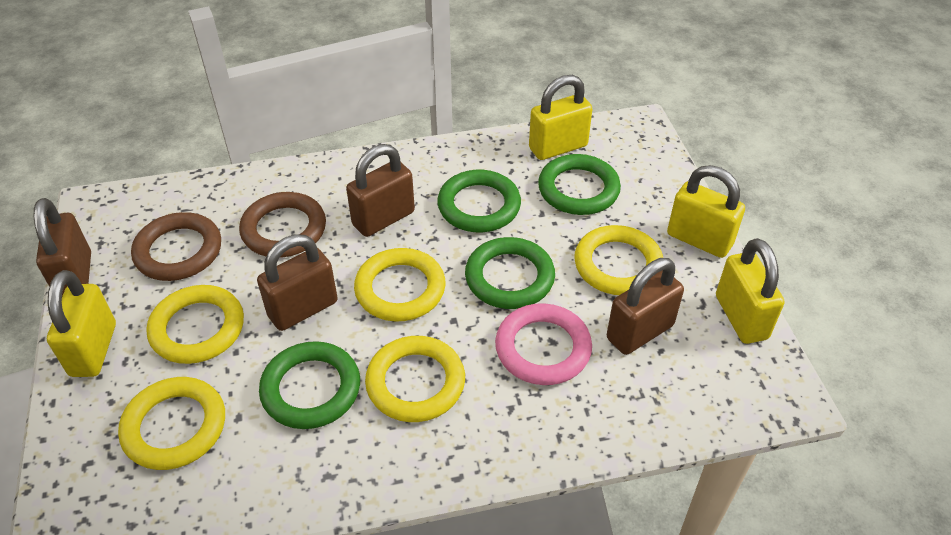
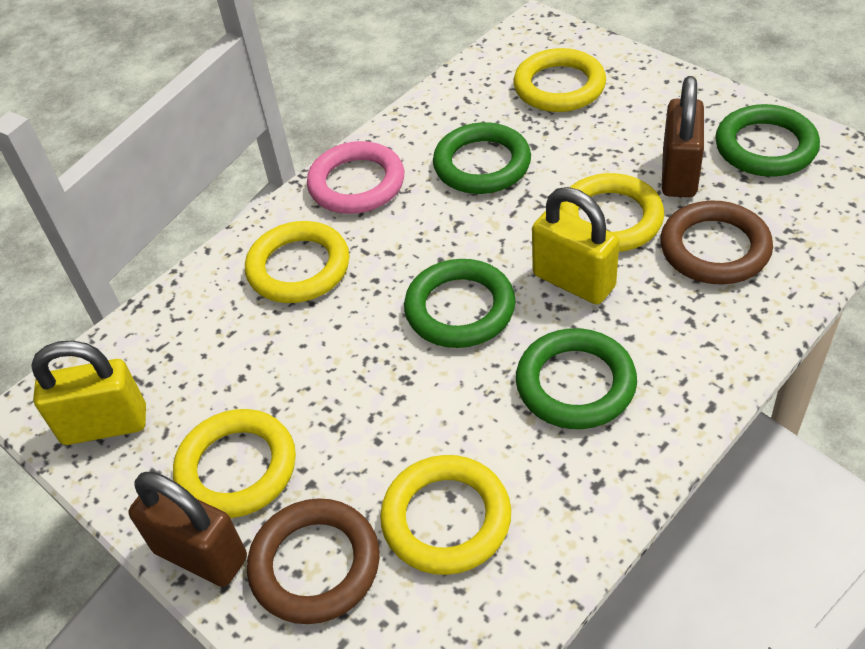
brown padlock: [34,198,91,296] [257,234,338,331] [346,144,415,237] [607,258,684,355] = 4 -> [129,472,247,587] [662,76,704,197] = 2
yellow padlock: [47,270,116,377] [529,75,592,160] [667,165,745,258] [716,238,785,344] = 4 -> [31,341,146,445] [532,187,619,304] = 2

